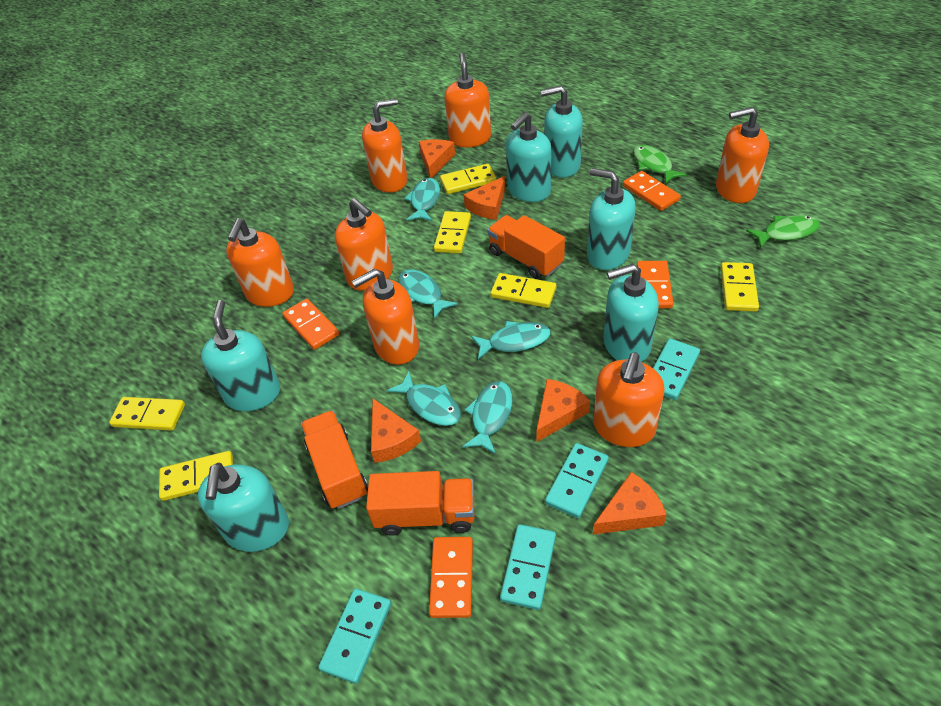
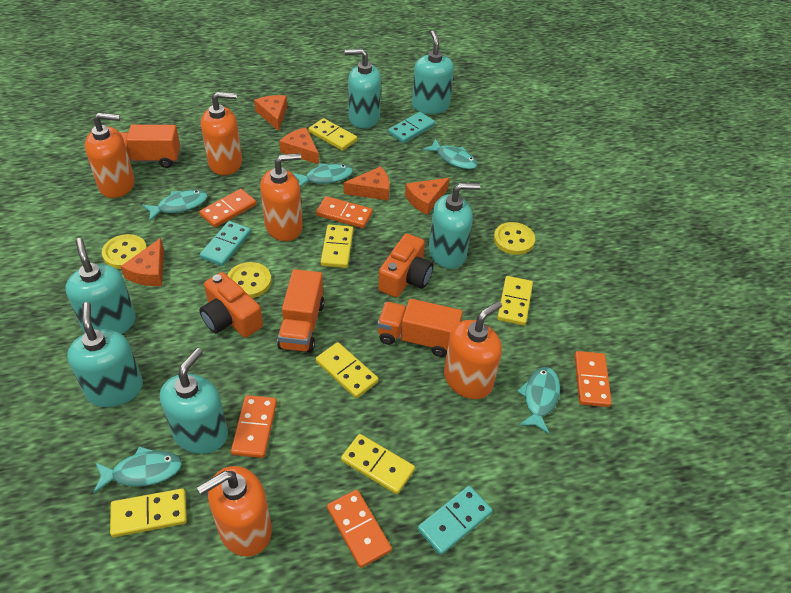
green fish: [633,145,687,184] [746,215,820,248] = 2 -> none = 0
orange camera: none = 0 -> [199,272,263,338] [378,233,433,298] = 2
orange domino: [282,299,340,350] [429,537,473,618] [623,171,681,211] [637,261,673,308] = 4 -> [199,189,256,228] [231,395,277,458] [316,196,373,228] [327,490,392,568] [574,351,612,407] = 5
orange soap dispenser: [226,218,294,307] [335,198,393,290] [352,268,419,365] [362,98,408,193] [444,53,491,148] [593,352,664,447] [716,107,769,203] = 7 -> [85,113,135,198] [197,466,272,557] [201,92,242,175] [260,153,303,241] [444,301,502,399] = 5
turquoise domino: [318,588,391,684] [500,524,556,610] [545,443,609,518] [653,338,700,400] = 4 -> [200,221,251,266] [388,112,435,143] [418,486,492,555] = 3
yellow button: none = 0 -> [102,234,147,269] [227,262,271,298] [494,222,535,255] = 3

